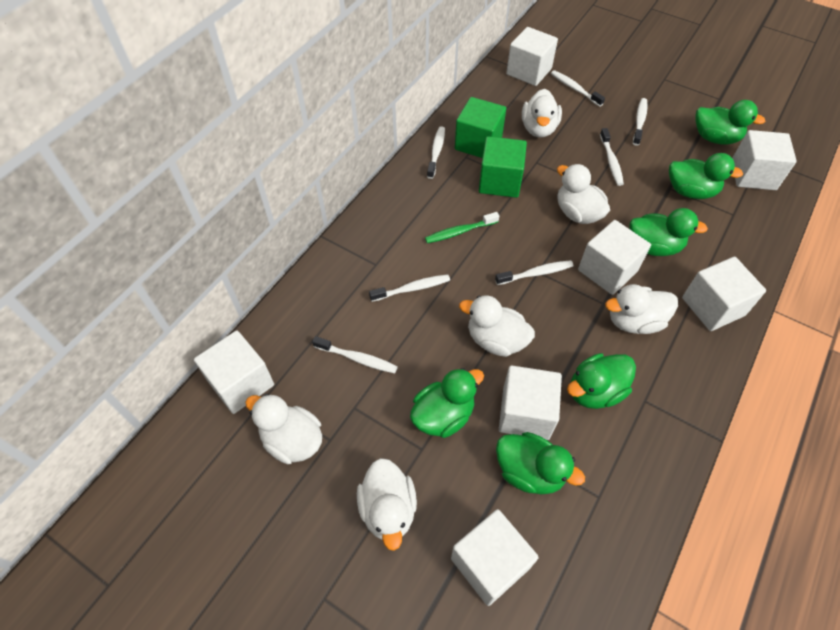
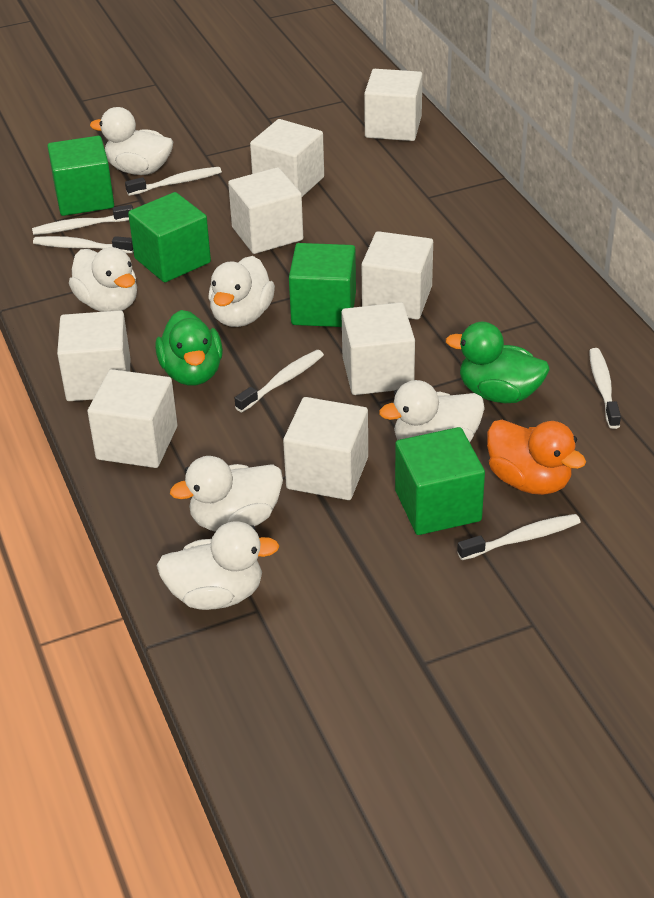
green cube: [455,97,506,158] [479,136,527,198] = 2 -> [47,136,114,216] [128,192,211,282] [289,243,356,327] [395,427,485,535] = 4
green duck: [410,368,484,438] [496,432,585,494] [567,353,636,409] [629,208,708,256] [669,153,743,199] [695,100,766,145] = 6 -> [155,310,223,386] [446,322,550,403] = 2
green toothbrush: [425,212,499,243] = 1 -> none = 0
orange duck: none = 0 -> [487,420,586,495] = 1
white cube: [194,331,274,414] [451,509,539,606] [499,365,562,440] [506,27,558,86] [578,220,651,295] [682,257,766,331] [732,130,797,190] = 7 -> [57,310,130,401] [88,369,177,468] [228,167,303,254] [250,119,324,197] [283,397,368,500] [341,302,415,395] [361,231,433,320] [364,69,423,141] = 8
white toothbrush: [312,336,398,373] [369,274,450,302] [427,126,445,179] [495,260,573,285] [551,70,605,107] [600,128,624,186] [633,98,648,146] = 7 -> [32,204,133,235] [33,236,133,253] [125,167,222,196] [235,350,324,412] [457,514,581,560] [589,348,621,429] = 6

